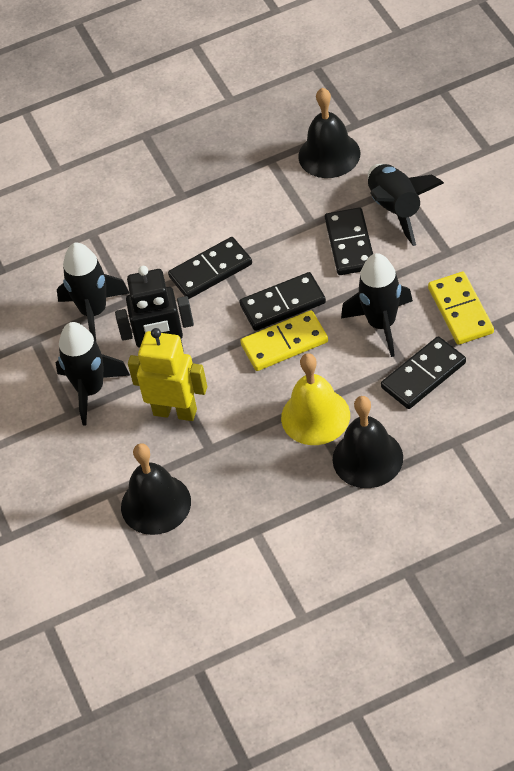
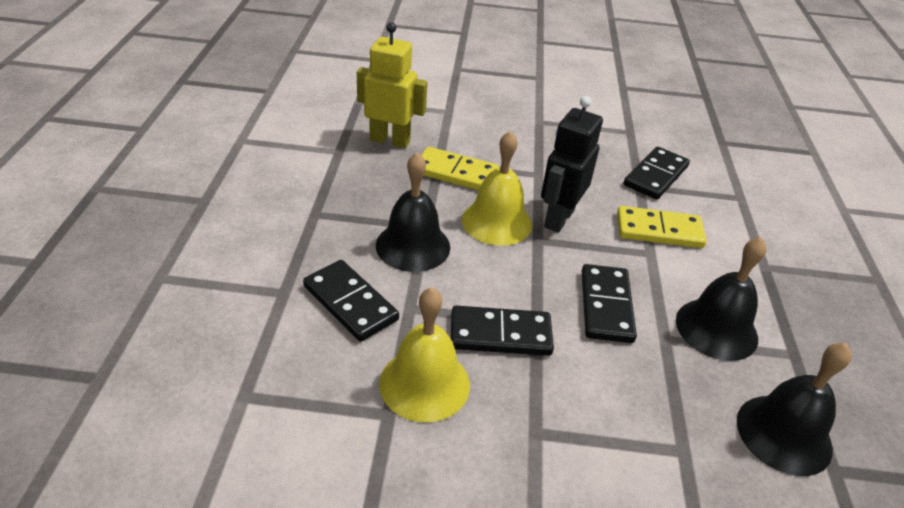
black rocket: [56,322,130,425] [57,242,129,341] [341,253,413,357] [368,164,444,246] = 4 -> none = 0
yellow bell: [281,353,350,445] = 1 -> [379,287,470,422] [462,131,532,246] = 2

